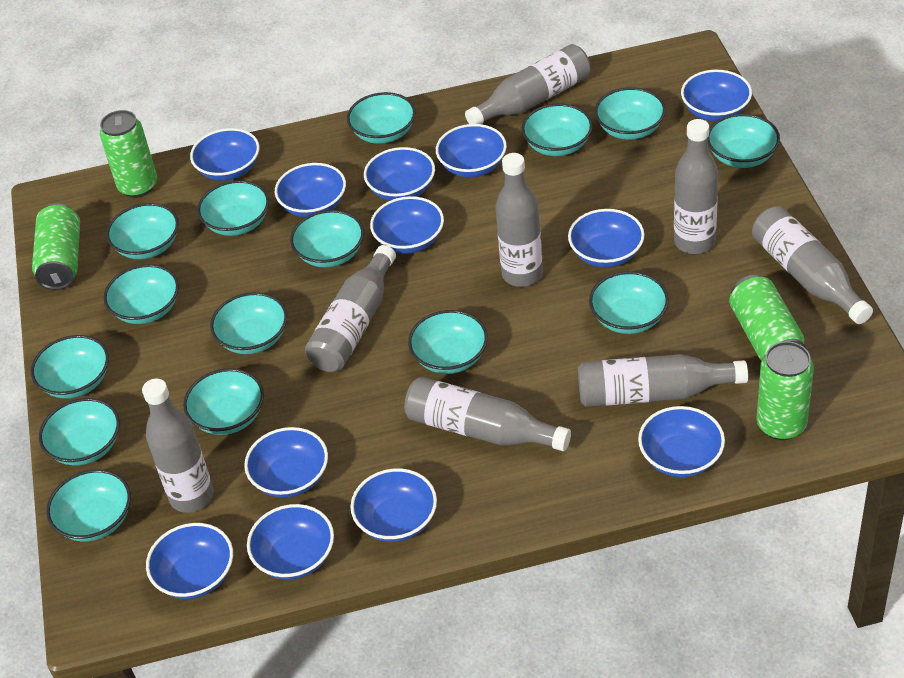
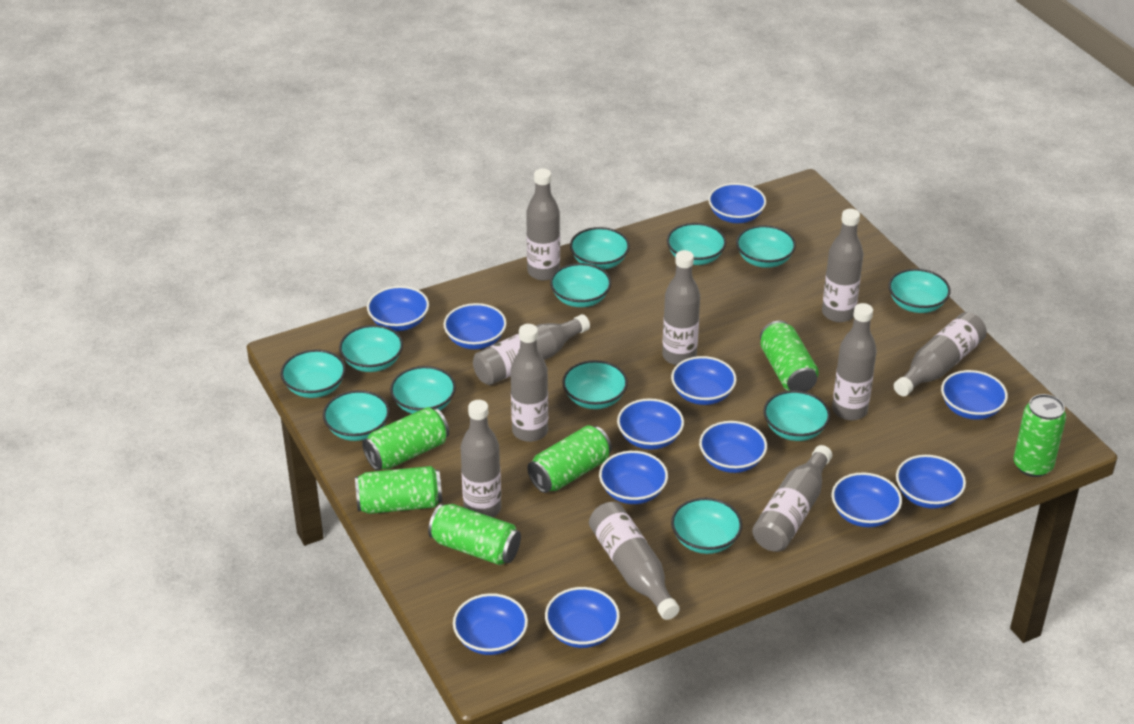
green can: [32,203,80,290] [100,110,157,198] [729,275,806,361] [757,341,814,440] = 4 -> [355,466,442,514] [362,407,449,471] [428,504,521,565] [527,425,612,493] [760,321,819,392] [1014,394,1066,477] = 6
grey bottle: [142,379,214,513] [305,245,396,372] [404,377,571,451] [465,44,590,124] [496,153,543,287] [578,354,748,407] [674,119,718,254] [752,206,873,324] = 8 -> [461,400,501,517] [473,314,590,385] [511,324,548,442] [526,168,560,280] [589,502,680,620] [662,250,700,365] [752,445,832,552] [822,209,863,322] [832,303,877,420] [894,312,987,396] = 10
turquoise bowl: [31,335,109,399] [39,398,120,465] [46,469,131,541] [104,264,179,324] [106,203,179,259] [183,368,264,435] [197,180,269,236] [210,292,287,354] [290,210,364,267] [347,92,416,144] [408,310,488,374] [521,104,593,156] [589,271,669,334] [595,87,666,140] [707,114,780,168] = 15 -> [281,350,346,398] [323,390,390,441] [339,325,403,372] [390,366,456,414] [550,263,611,307] [562,360,628,409] [570,227,630,269] [667,223,726,265] [671,498,742,554] [736,225,796,268] [763,390,830,441] [888,269,950,313] = 12

